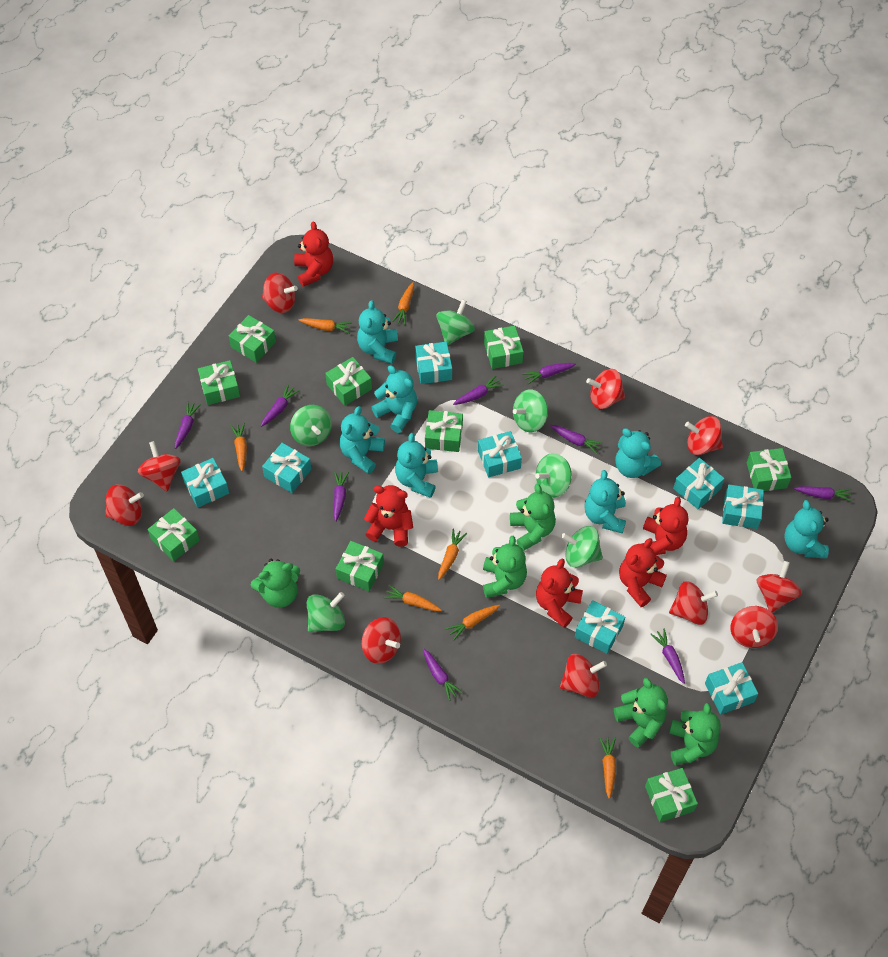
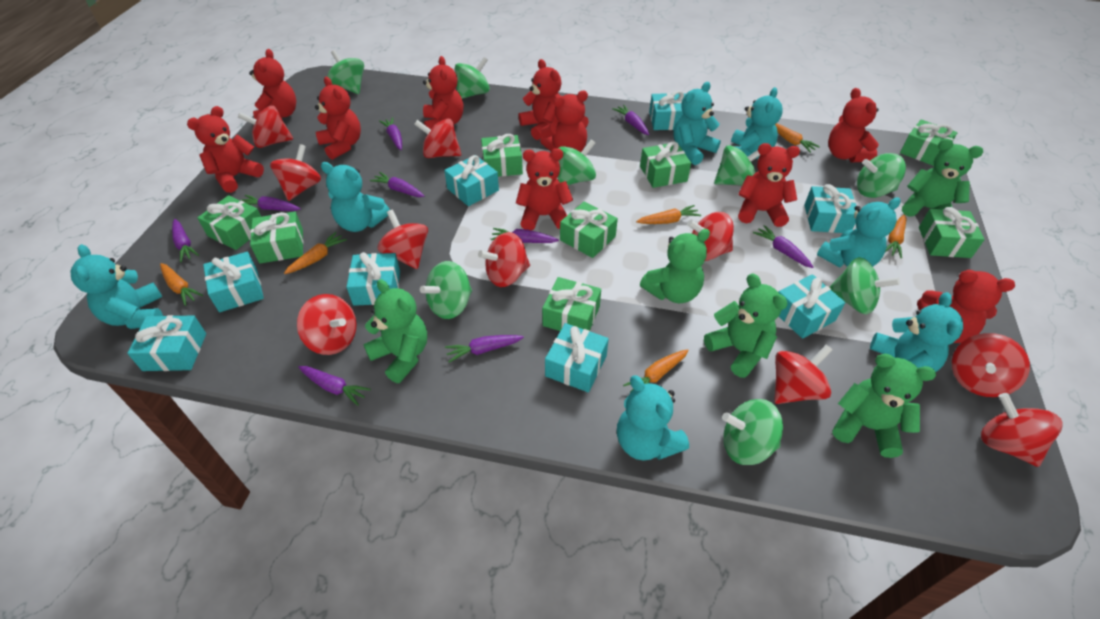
green gift: [148,508,200,561] [198,360,240,405] [229,315,276,363] [325,357,372,406] [336,541,384,591] [425,410,463,452] [484,325,524,369] [645,768,698,822] [747,448,791,491] = 9 -> [197,195,261,250] [250,212,303,263] [481,134,523,177] [542,277,601,331] [560,201,618,258] [640,141,691,188] [900,119,958,166] [919,207,985,258] = 8
green spinning top: [290,405,332,446] [307,592,345,632] [436,299,475,345] [513,389,548,432] [535,453,572,497] [561,526,603,568] = 6 -> [327,50,364,94] [420,261,472,319] [455,57,490,99] [558,139,596,185] [714,145,760,186] [722,399,783,465] [829,257,900,314] [857,153,906,198] = 8
orange carrot: [230,423,247,472] [298,318,352,333] [384,585,442,611] [392,282,414,325] [438,529,467,580] [445,605,500,641] [599,737,616,799] = 7 -> [160,263,203,306] [284,232,347,274] [623,349,689,392] [636,205,701,224] [775,123,820,153] [885,214,907,259] = 6
red teddy bear: [294,221,333,287] [364,485,413,547] [536,559,583,628] [619,538,667,607] [642,497,688,555] = 5 -> [187,106,264,193] [249,49,296,119] [315,77,361,160] [423,56,463,129] [516,148,573,230] [519,59,562,140] [540,91,589,152] [738,143,800,227] [828,88,879,162] [917,270,1015,343] = 10

